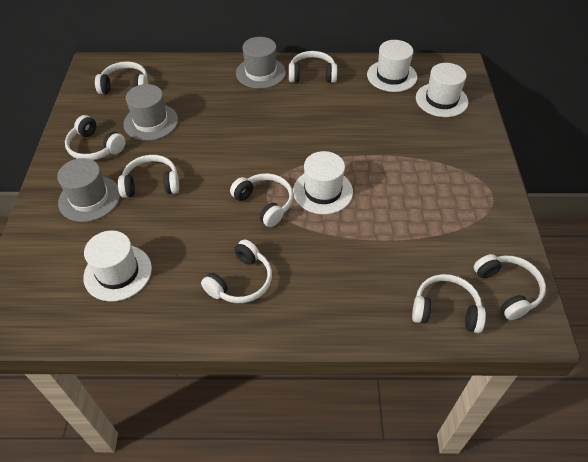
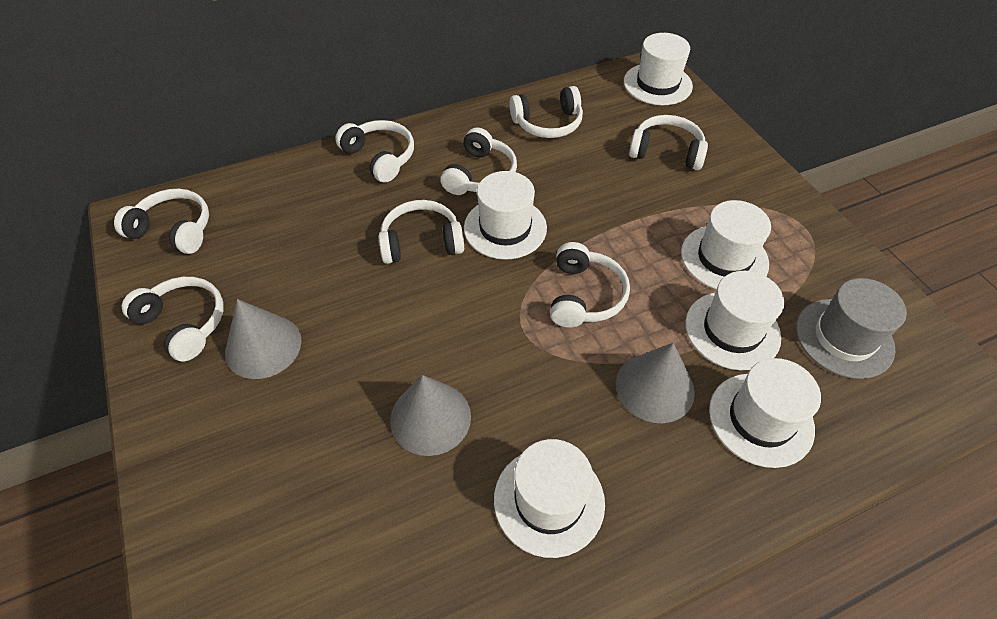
grey cone: none = 0 -> [225,299,302,379] [390,375,471,456] [616,343,695,423] = 3
grey hat: [57,158,120,222] [123,84,178,141] [236,37,286,89] = 3 -> [796,278,907,379] = 1
white hat: [83,231,152,302] [293,151,353,214] [367,40,417,92] [416,63,469,117] = 4 -> [464,171,547,260] [494,439,605,558] [624,33,693,105] [681,200,771,290] [685,271,784,370] [709,358,821,468] = 6

